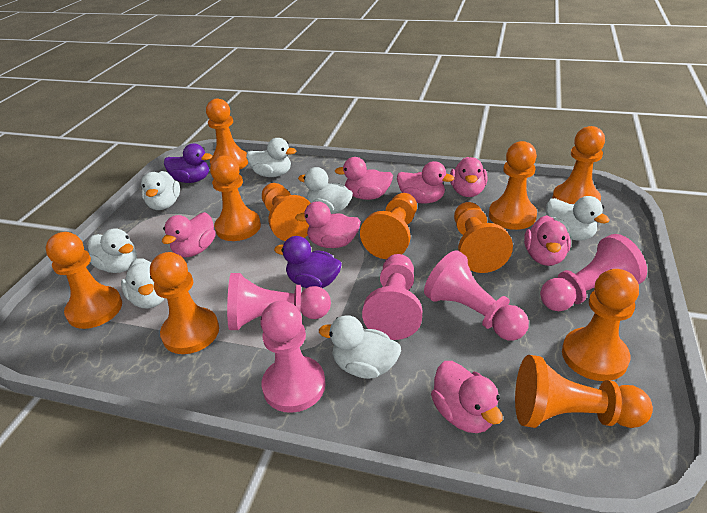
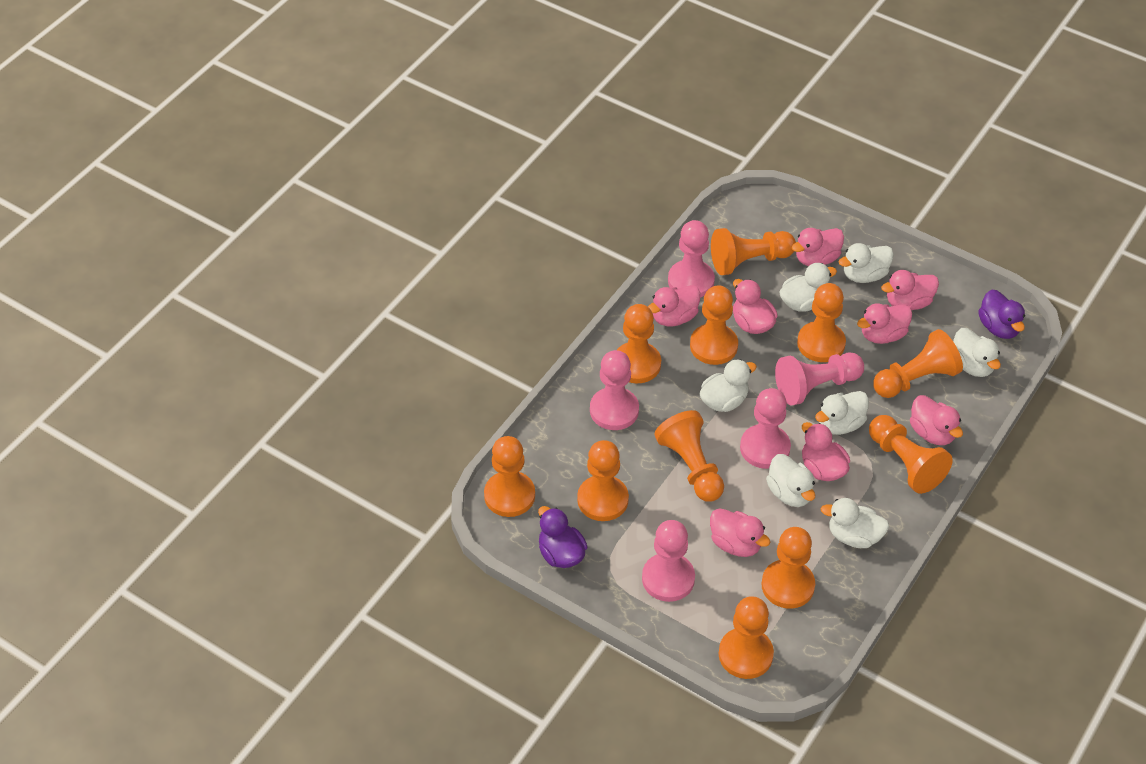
pink duck: [162,212,216,257] [295,201,361,248] [335,157,393,200] [397,161,454,203] [431,361,502,433] [450,157,488,197] [524,215,571,266] = 7 -> [648,285,700,326] [710,508,770,557] [733,279,778,334] [792,228,844,266] [802,422,850,481] [857,303,912,344] [881,270,939,310] [910,395,963,445] = 8

